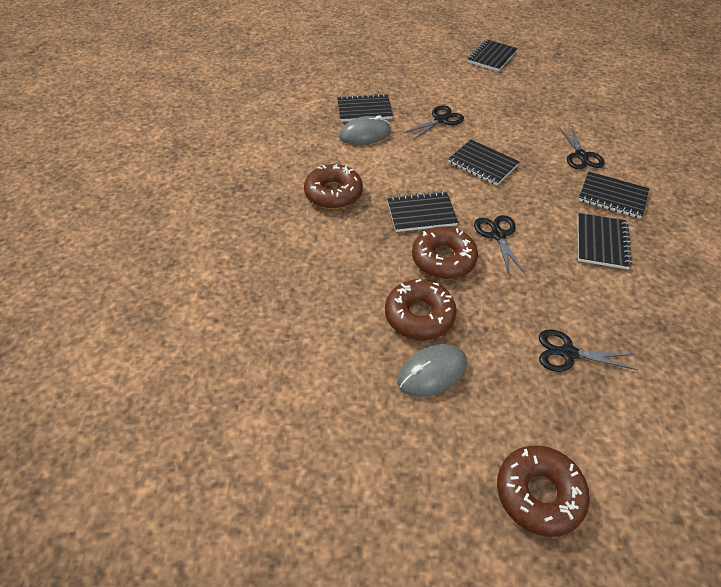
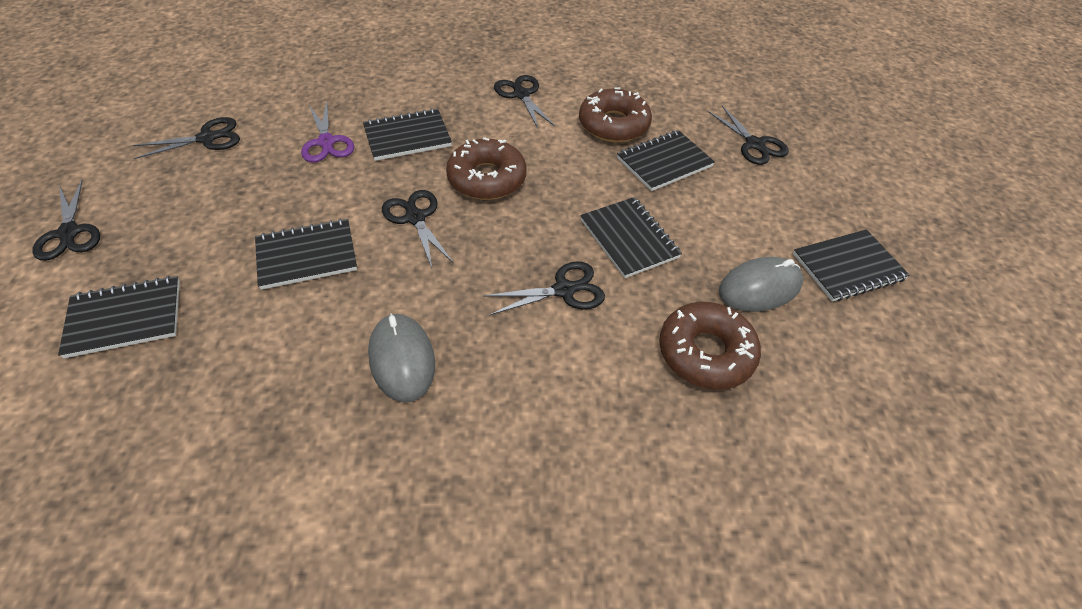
black scissors: [404,105,464,140] [474,215,525,276] [539,329,638,372] [559,126,605,169] = 4 -> [32,180,100,261] [132,117,240,159] [382,190,454,268] [483,261,605,315] [494,75,555,130] [708,106,789,165] = 6
brown donut: [304,164,363,209] [385,279,457,340] [412,226,478,279] [497,445,590,537] = 4 -> [446,137,527,200] [579,87,652,142] [659,302,761,389] = 3
purple scissors: none = 0 -> [301,102,354,163] = 1

